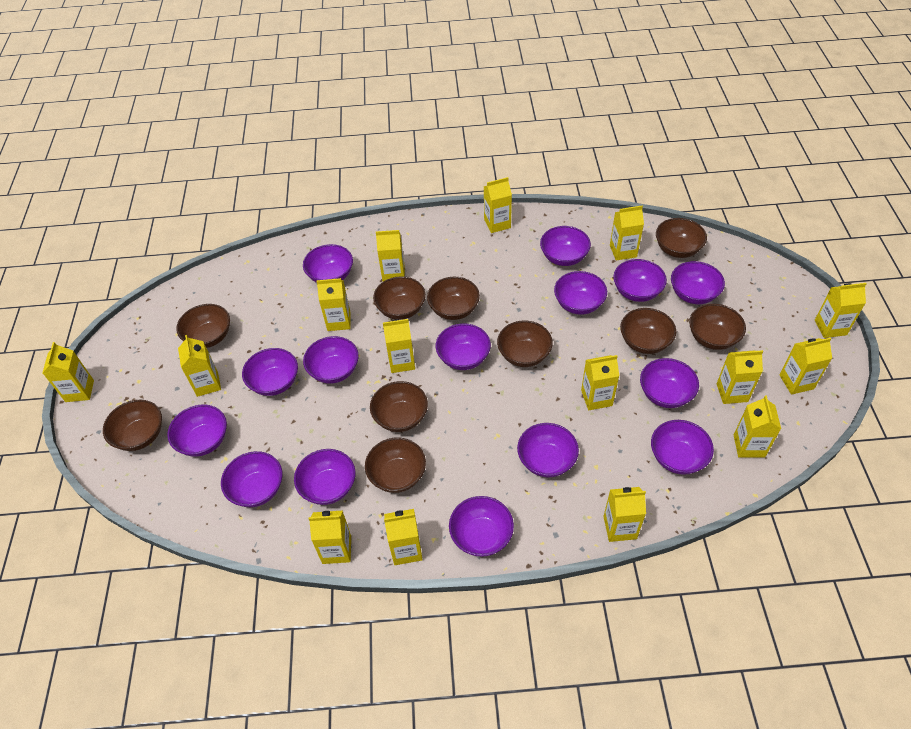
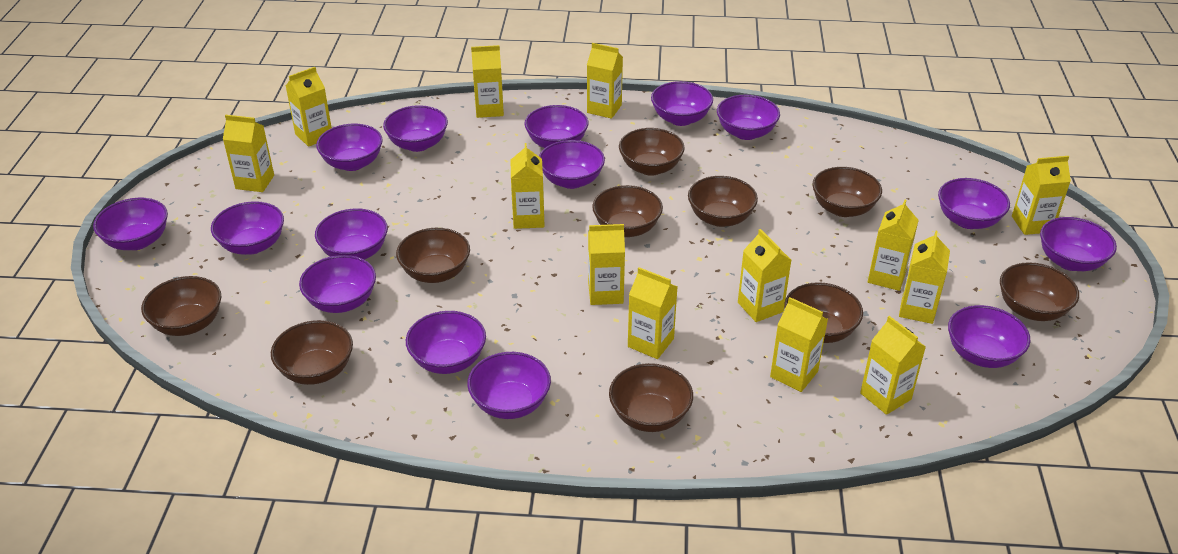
yellow carton: [43,342,94,402] [178,335,221,397] [309,510,351,564] [316,278,351,331] [376,230,405,282] [383,319,415,373] [384,509,423,565] [484,177,512,233] [581,355,619,410] [603,487,646,542] [610,206,644,260] [716,350,763,404] [734,396,781,458] [780,338,832,395] [815,283,867,338] = 15 -> [223,115,274,192] [286,67,332,147] [471,45,504,118] [511,143,545,229] [587,43,623,119] [588,224,625,305] [628,267,678,359] [738,229,791,322] [770,297,828,392] [860,316,926,415] [868,200,919,291] [899,231,950,324] [1012,156,1071,235] = 13

